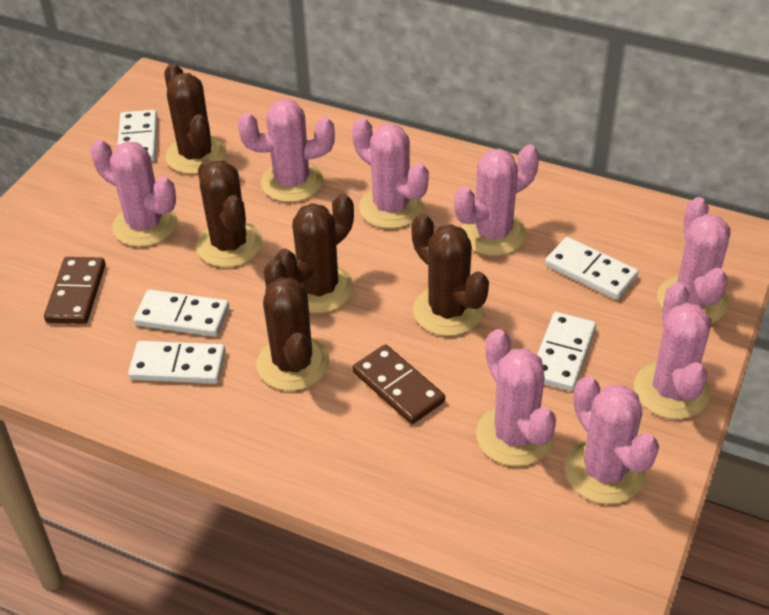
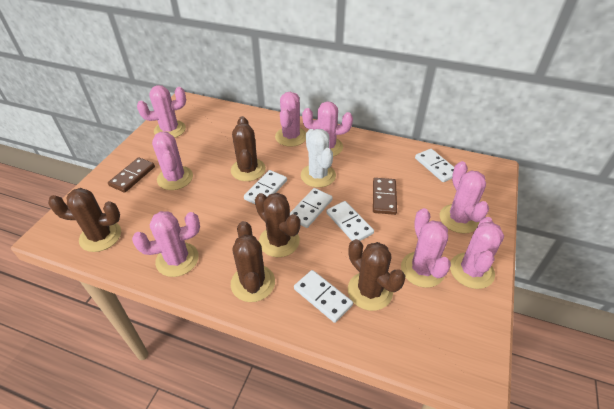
white cactus: none = 0 -> [301,129,336,188] = 1

